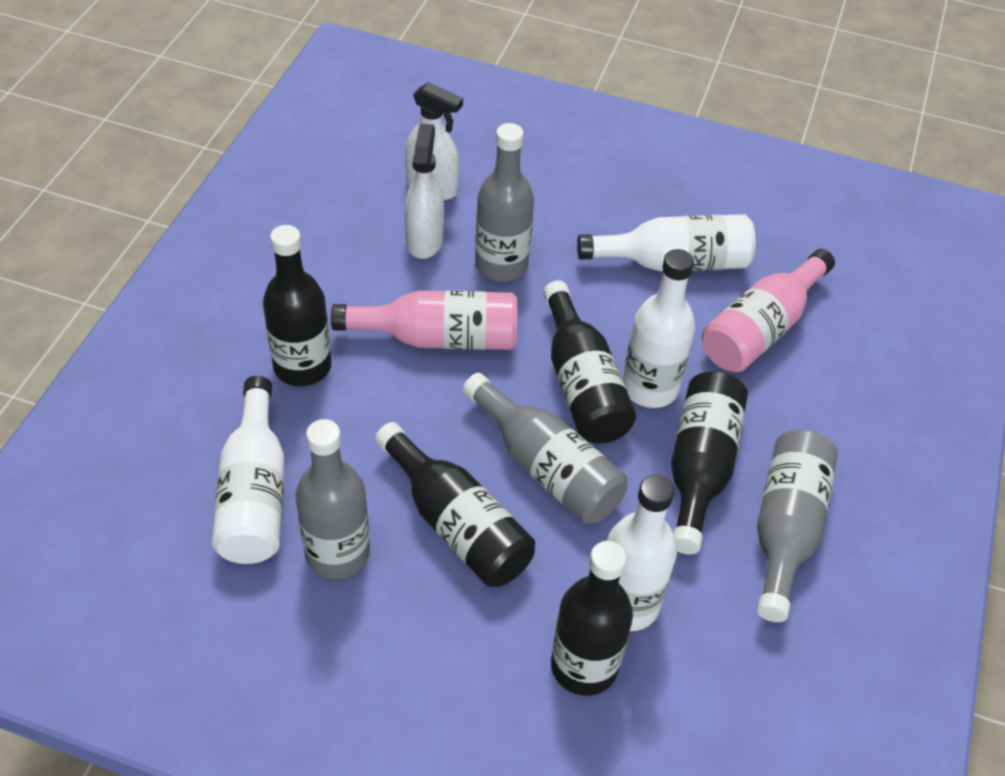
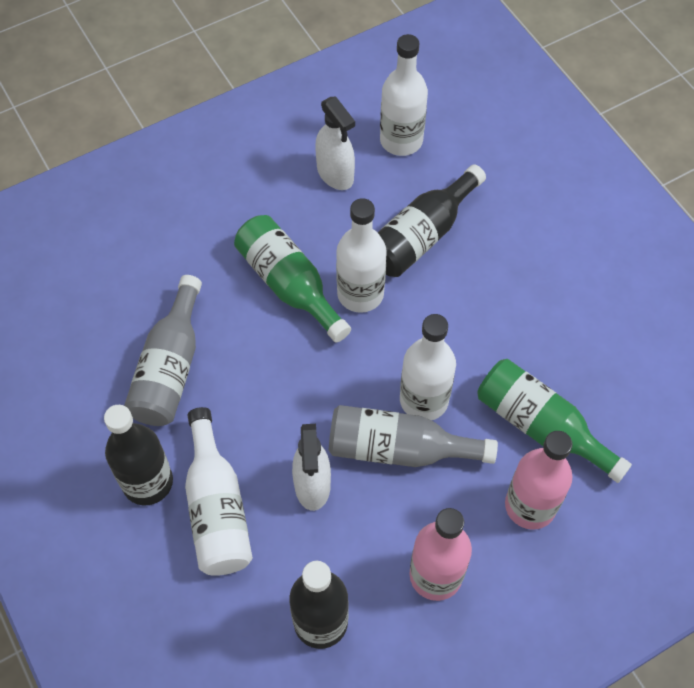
black bottle: [263,225,331,386] [375,422,535,587] [543,281,636,444] [551,541,633,696] [671,371,748,554] = 5 -> [104,405,173,505] [289,561,349,649] [378,164,486,277] = 3
green bottle: none = 0 -> [234,215,351,342] [477,359,632,483] = 2
grey bottle: [295,419,370,579] [462,373,628,524] [475,123,534,281] [757,429,838,622] = 4 -> [124,275,202,426] [329,405,498,467] = 2

